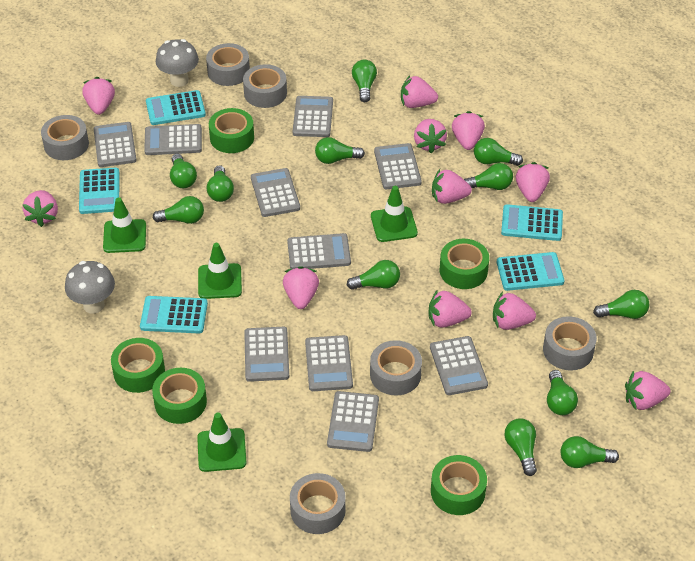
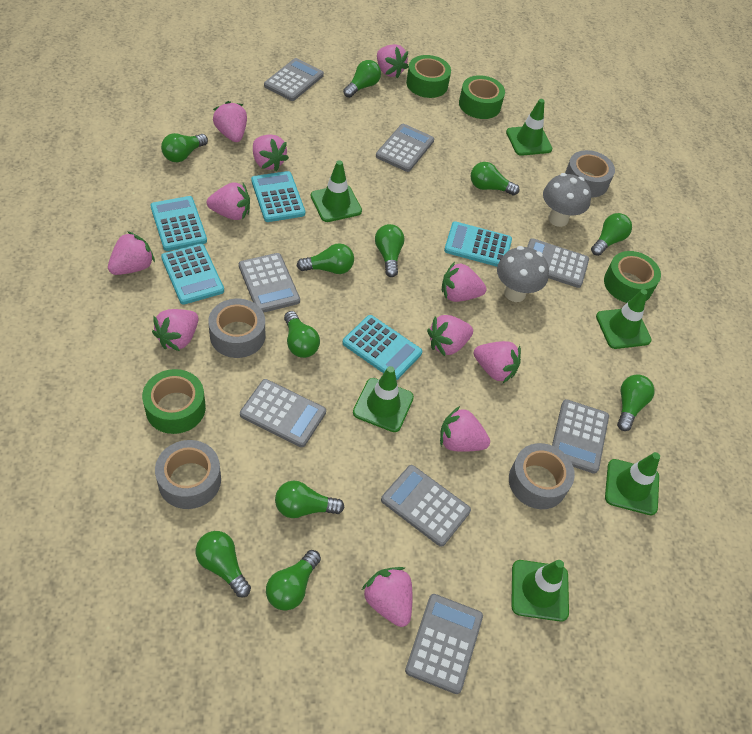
green light bulb: [153,196,204,224] [170,153,197,188] [207,165,234,202] [315,137,365,164] [347,260,400,290] [352,60,377,102] [464,163,513,190] [474,138,523,166] [504,418,537,476] [547,370,578,415] [560,436,619,468] [593,290,649,319] = 12 -> [161,133,208,162] [196,531,251,597] [266,550,321,611] [275,481,344,518] [284,311,320,358] [297,243,354,274] [343,60,381,98] [375,224,404,277] [471,162,520,196] [591,213,632,256] [617,374,655,431] = 11
green tape: [111,338,165,393] [152,368,207,424] [209,108,254,153] [431,455,487,515] [440,239,489,289] = 5 -> [142,369,206,434] [406,55,451,98] [459,75,505,119] [604,251,661,303] = 4
green traffic cone: [103,197,146,253] [197,413,247,472] [198,243,242,299] [371,186,418,242] = 4 -> [311,160,362,222] [353,366,414,432] [506,99,552,156] [511,560,569,622] [596,289,652,349] [605,452,660,515] = 6
grey calculator: [93,122,137,167] [144,124,202,155] [244,327,289,382] [251,168,300,217] [287,233,351,269] [293,96,333,137] [305,335,353,391] [327,391,379,452] [374,143,422,189] [430,336,488,395] = 10 -> [239,253,300,313] [240,379,326,447] [264,58,324,101] [376,124,434,172] [381,465,471,547] [405,594,483,694] [527,238,589,288] [552,399,609,474] = 8
grey tape: [41,115,89,160] [206,43,250,86] [243,64,287,108] [290,473,346,534] [370,340,422,396] [543,316,597,371] = 6 -> [155,440,221,509] [208,299,265,358] [509,443,575,509] [565,150,615,198] = 4

